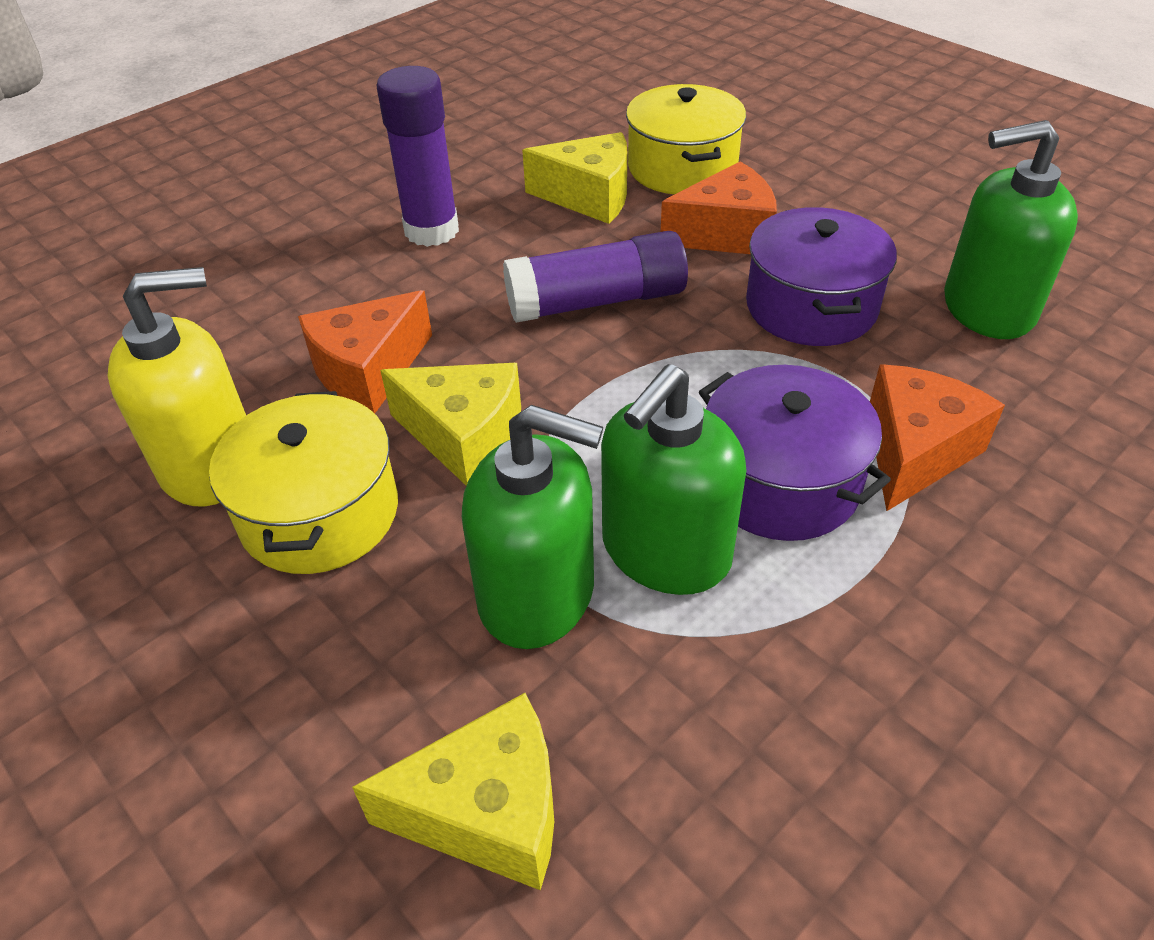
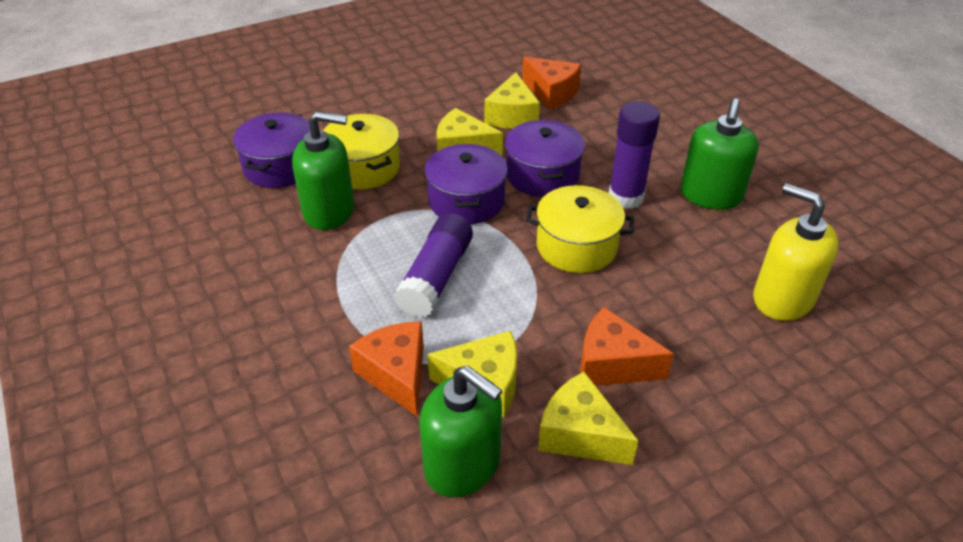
purple pot: [699,365,891,541] [746,207,897,346] = 2 -> [233,112,310,188] [424,144,508,224] [505,120,585,197] = 3
yellow cheese: [352,693,554,891] [380,363,521,486] [522,132,627,224] = 3 -> [427,331,517,417] [436,108,503,156] [484,72,540,129] [538,372,638,465] = 4

